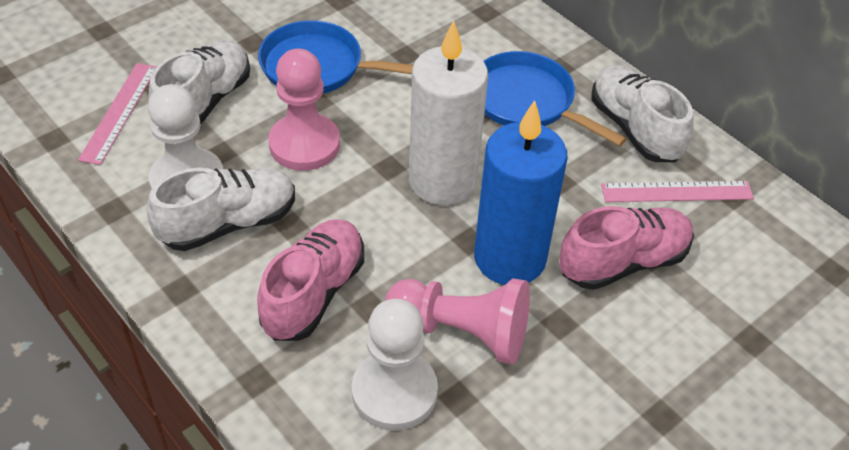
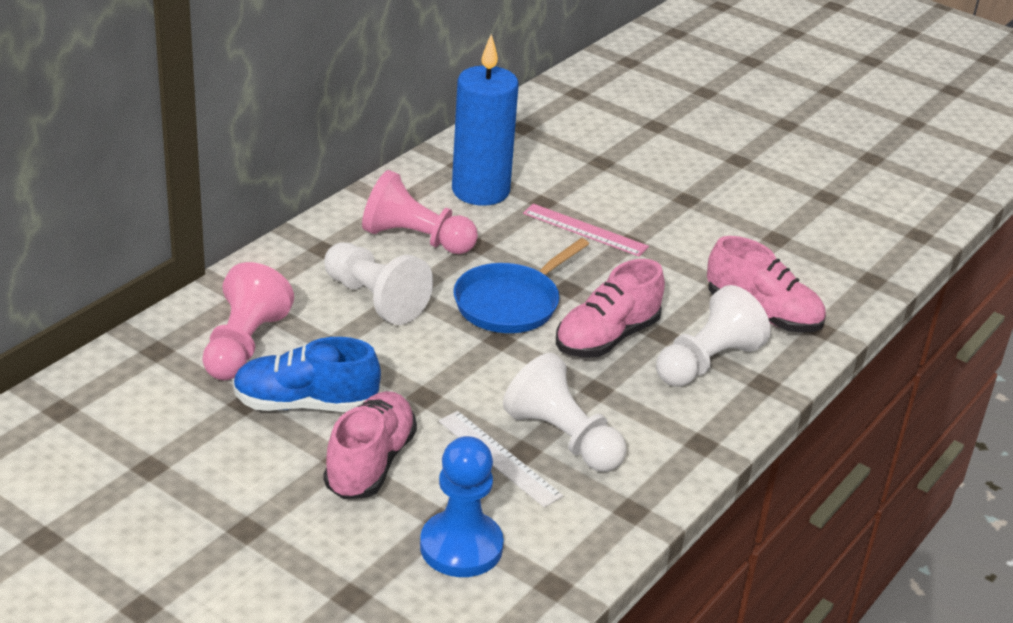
blue pan: [258,20,413,93] [484,51,627,146] = 2 -> [453,238,589,333] = 1
blue pawn: none = 0 -> [420,436,504,577] = 1
blue shoe: none = 0 -> [233,337,381,412] = 1
pink ruler: [78,63,157,165] [601,181,754,202] = 2 -> [523,204,649,257] = 1
pink shoe: [257,219,364,341] [559,206,694,290] = 2 -> [324,391,417,499] [556,259,665,358] [707,236,826,333] = 3
white candle: [409,20,488,205] = 1 -> none = 0
white pawn: [148,84,223,190] [352,299,438,431] = 2 -> [324,242,433,325] [503,353,627,472] [656,285,771,387] = 3
white ruler: none = 0 -> [439,411,563,508] = 1
white shoe: [147,168,295,251] [148,40,250,124] [591,65,694,162] = 3 -> none = 0

